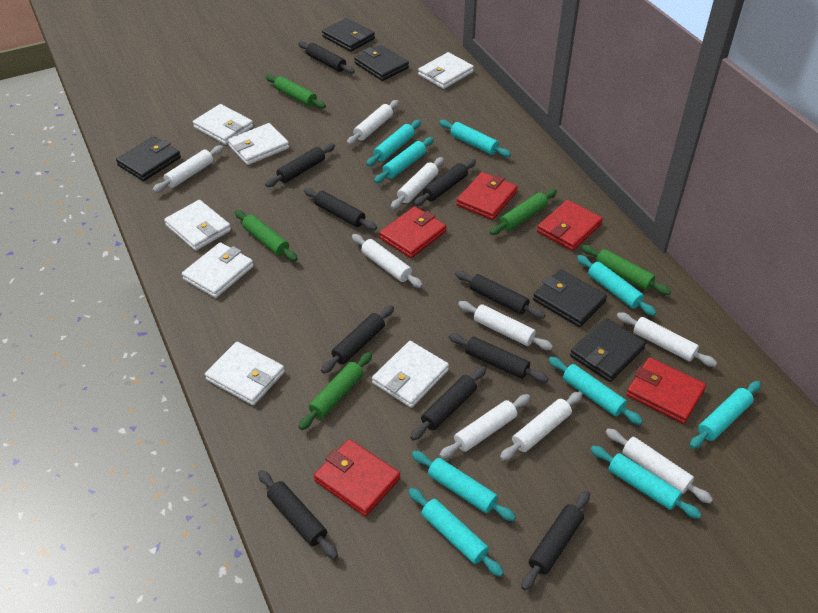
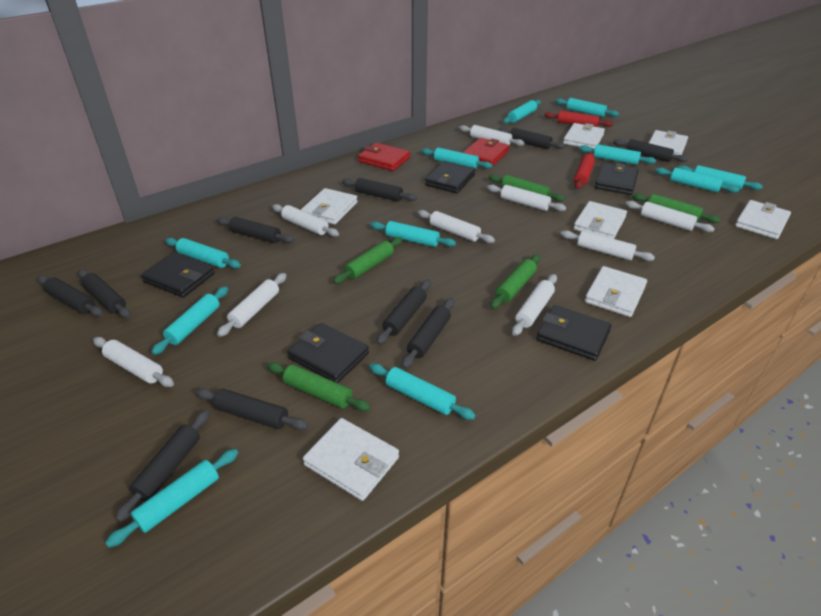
red rolling pin: none = 0 -> [544,111,613,127] [574,152,595,189] = 2
red wallet: [314,439,400,516] [379,206,446,258] [456,172,518,220] [537,200,603,251] [626,357,706,424] = 5 -> [358,143,410,171] [462,138,509,166] = 2
turquoise rolling pin: [366,120,421,166] [374,137,434,183] [408,488,504,577] [412,451,516,521] [439,120,511,157] [549,357,643,425] [577,255,656,316] [590,445,702,519] [690,381,761,449] = 9 -> [105,449,238,548] [151,286,228,355] [165,238,241,269] [369,363,476,420] [370,221,456,247] [421,148,492,169] [503,100,541,124] [555,98,619,117] [579,144,656,165] [655,167,739,193] [678,165,763,190] = 11

